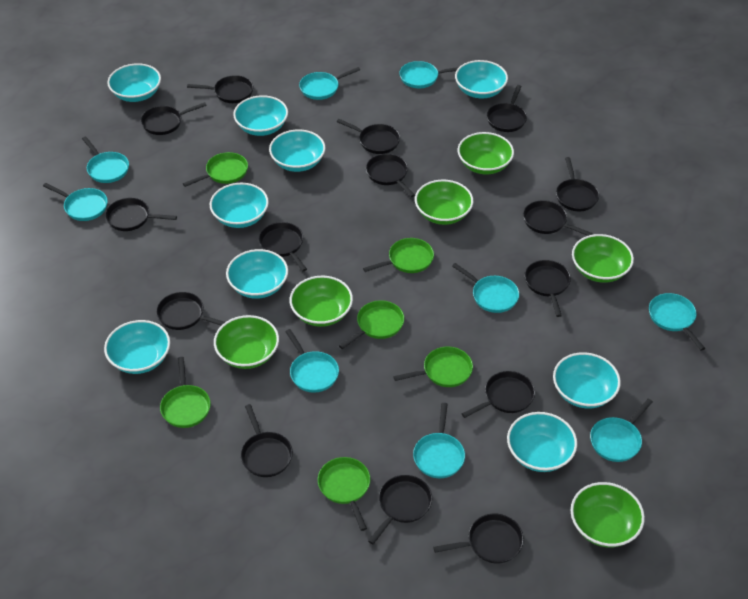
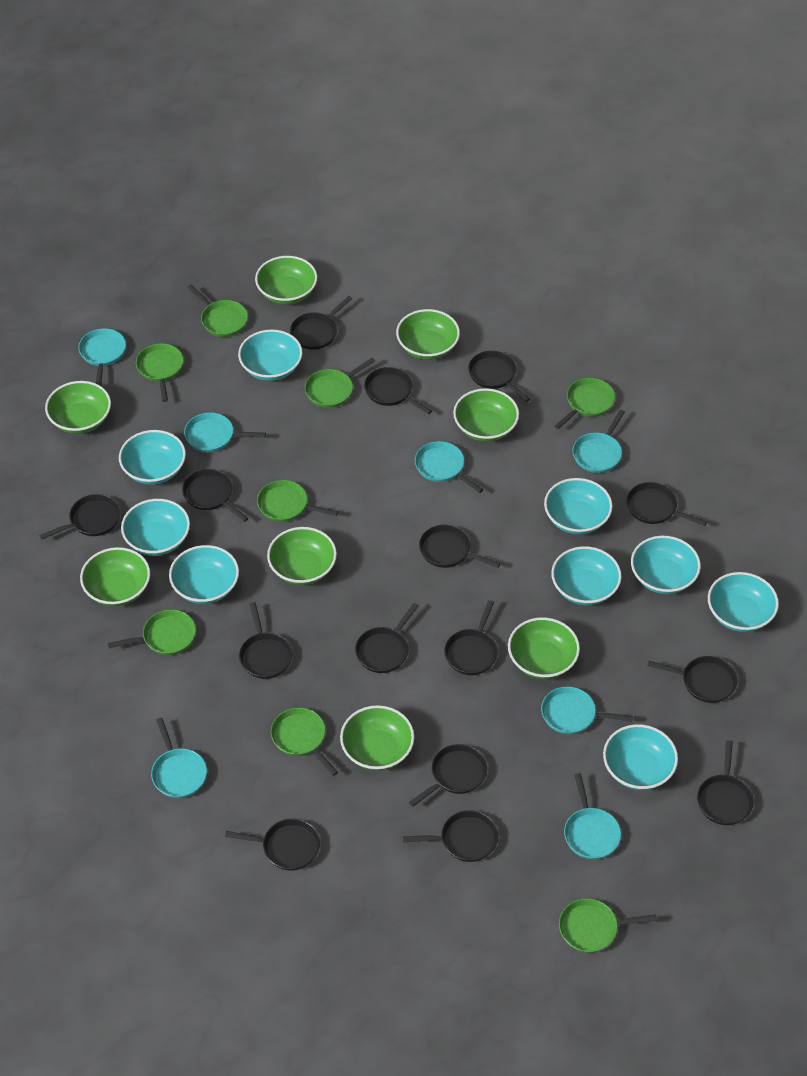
green bowl: [214,315,279,369] [290,276,353,327] [415,179,473,225] [458,132,514,174] [570,482,645,547] [572,234,634,283] = 6 -> [45,381,111,434] [80,547,150,606] [255,256,317,304] [267,527,337,585] [340,705,414,771] [396,309,460,360] [453,388,519,442] [508,617,580,679] = 8
green pan: [160,357,211,428] [183,152,248,187] [318,457,370,531] [339,300,404,349] [363,238,434,273] [393,346,473,387] = 6 -> [108,610,196,655] [136,343,184,402] [187,285,248,337] [257,480,338,522] [271,708,338,776] [305,358,375,408] [555,378,615,429] [559,899,657,953] = 8
turquoise pan: [43,183,108,221] [82,136,129,183] [285,329,339,393] [299,67,360,100] [399,61,459,88] [413,403,465,478] [452,263,519,313] [590,399,653,462] [649,293,705,351] = 9 -> [78,328,126,386] [151,718,207,798] [184,412,266,452] [415,441,483,493] [541,687,633,734] [564,773,621,860] [573,410,625,473] = 7

